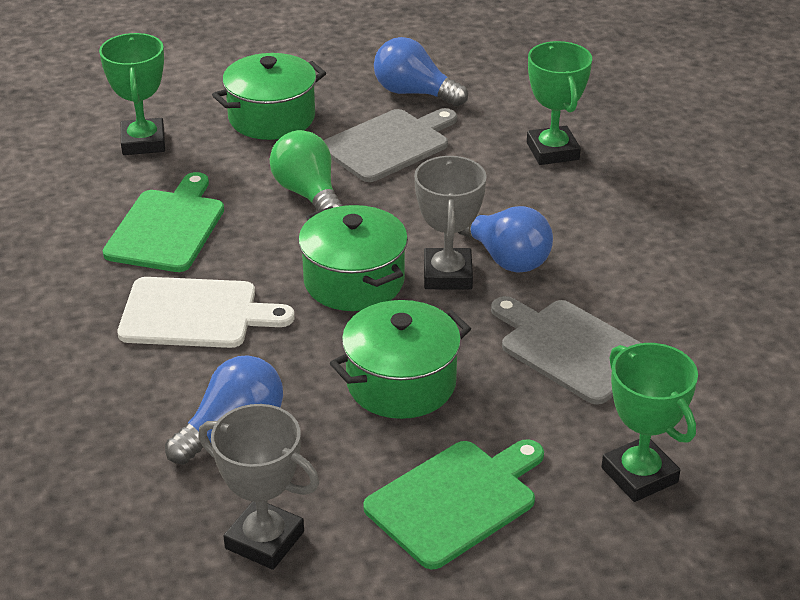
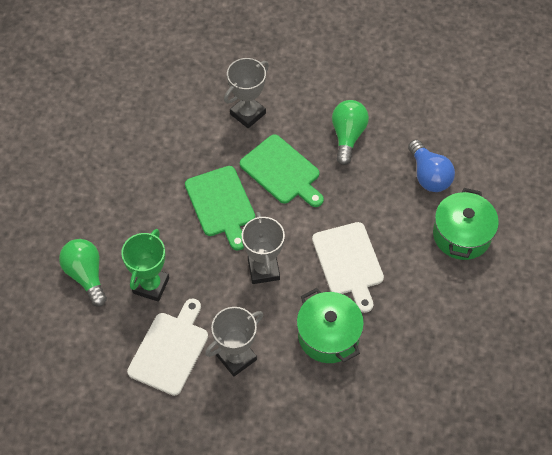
blue light bulb: [165,355,283,465] [374,37,468,106] [458,206,553,273] = 3 -> [408,139,455,192] = 1
green light bulb: [270,130,343,211] = 1 -> [59,239,107,307] [332,100,369,165] = 2
green pot: [212,53,326,140] [298,205,408,311] [330,300,471,419] = 3 -> [297,288,364,363] [433,188,499,260] = 2
green trophy: [99,33,165,155] [527,41,592,165] [601,343,698,502] = 3 -> [121,229,169,302] = 1
grey cutting board: [323,108,457,182] [491,296,641,405] = 2 -> none = 0
grey trophy: [198,404,319,570] [414,156,487,289] = 2 -> [205,307,263,376] [224,58,269,128] [242,212,285,284] = 3
white cutting board: [117,277,295,348] = 1 -> [127,298,208,396] [312,222,384,313] = 2

